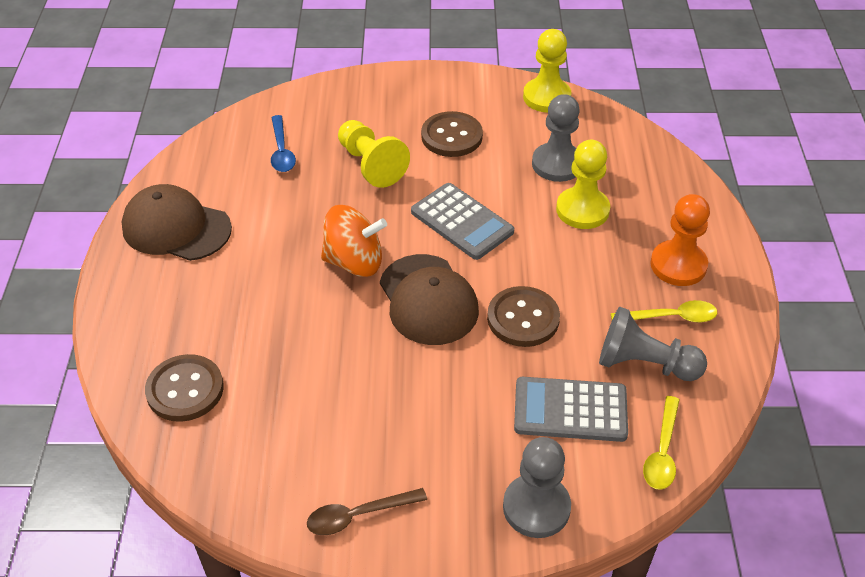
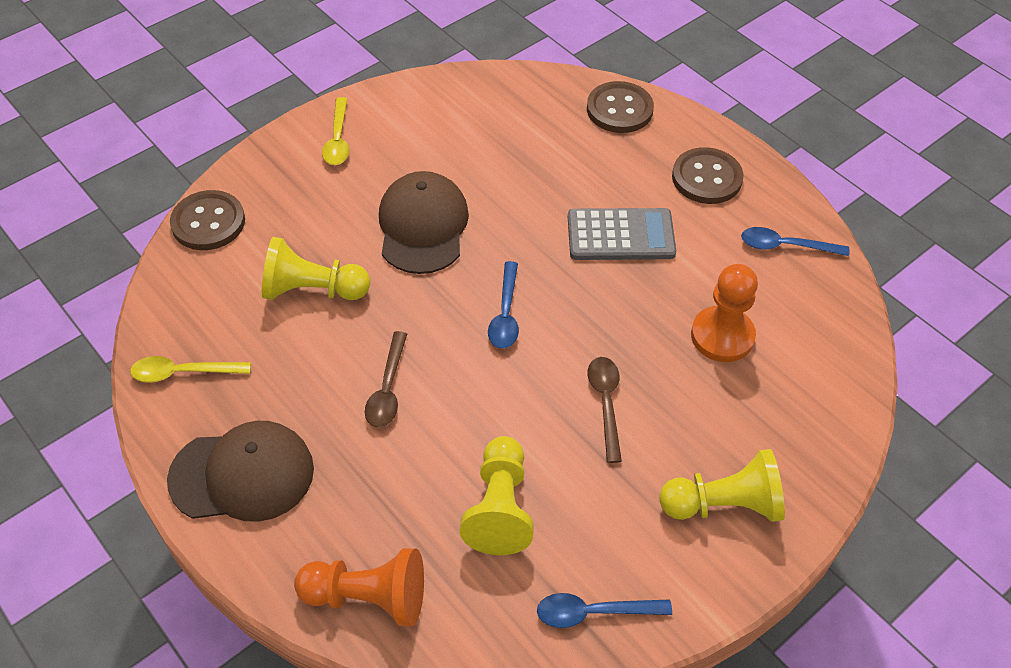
blue spoon: [271,115,296,172] = 1 -> [488,261,519,349] [537,593,672,628] [741,227,850,256] = 3
brown spoon: [307,488,427,535] = 1 -> [365,331,407,427] [588,357,622,463] = 2
grey calculator: [411,183,514,260] [514,377,628,442] = 2 -> [568,208,676,260] = 1
grey pawn: [503,437,571,538] [532,94,580,182] [599,307,707,381] = 3 -> none = 0
orange pawn: [650,194,710,286] = 1 -> [294,548,424,627] [691,264,758,362] = 2
orange spinning top: [321,205,387,277] = 1 -> none = 0

